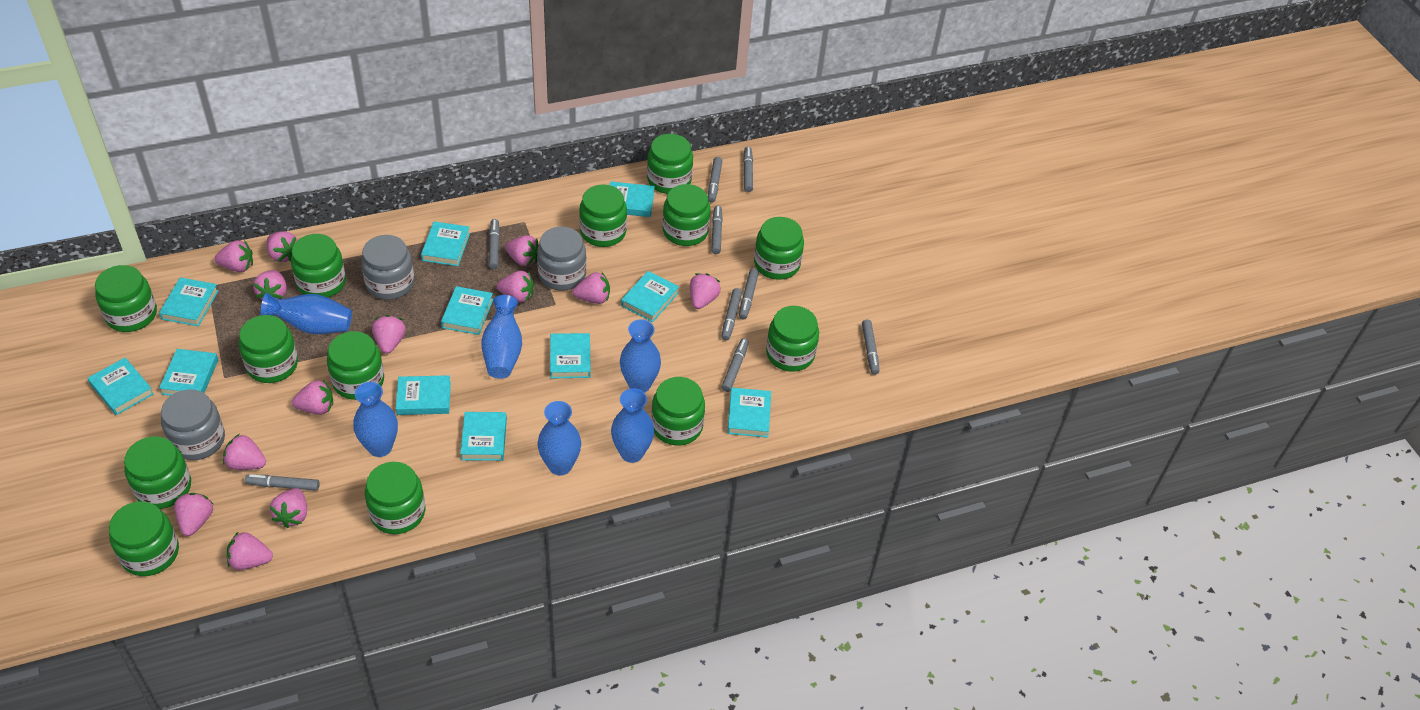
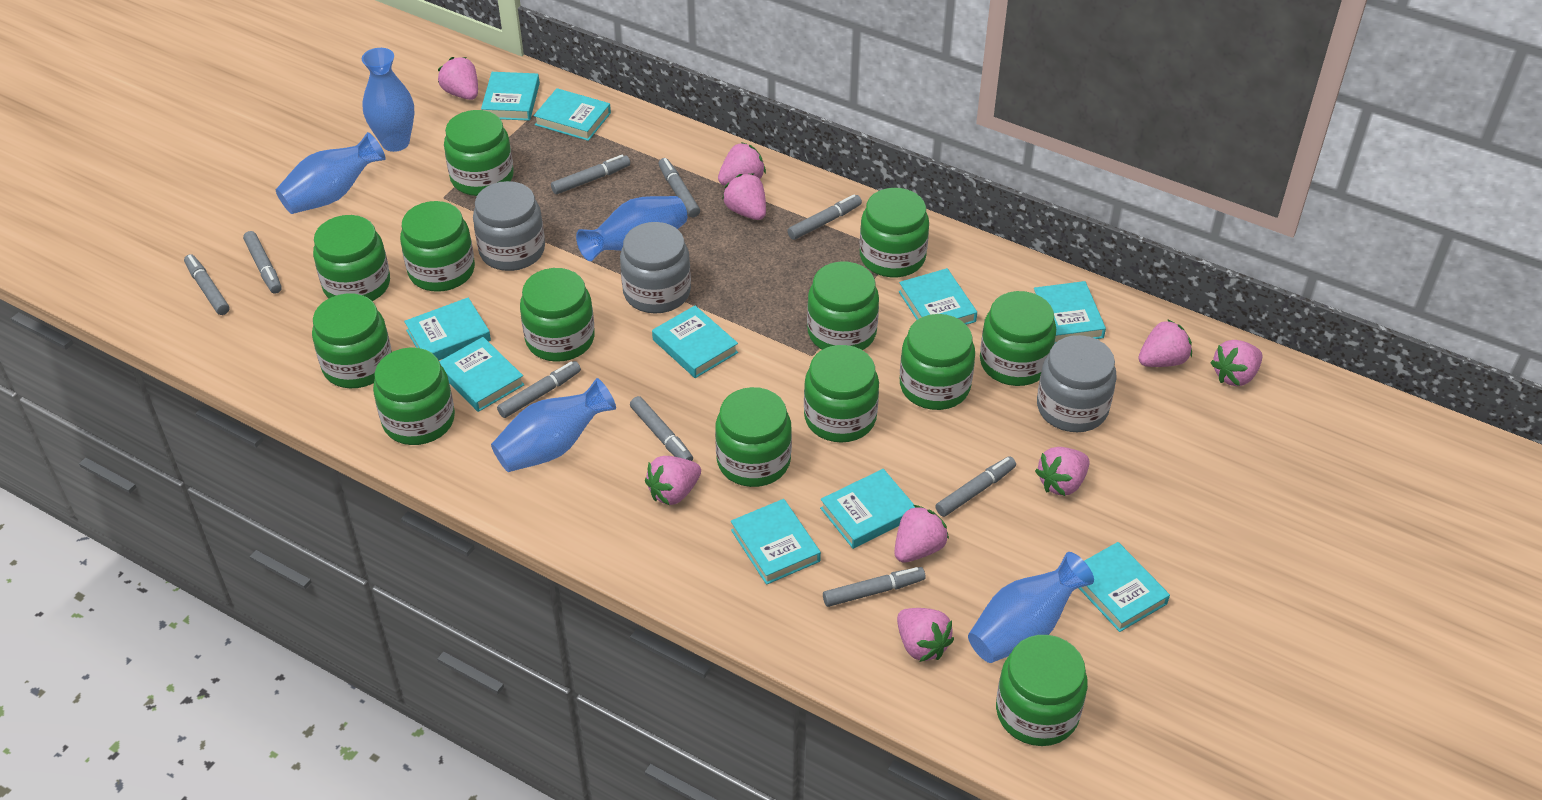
blue vase: [261,293,352,334] [353,382,398,457] [481,295,522,379] [538,401,581,475] [611,388,654,463] [620,319,661,393] = 6 -> [276,132,386,214] [362,48,414,152] [491,378,616,472] [576,196,687,261] [968,552,1094,663] = 5
pink strawberry: [174,493,213,536] [215,240,253,272] [223,434,266,470] [227,531,273,570] [253,270,287,300] [266,231,297,262] [270,488,307,528] [292,380,333,415] [372,315,406,354] [497,271,534,303] [505,235,539,267] [573,272,610,304] [690,273,721,309] = 13 -> [438,57,478,100] [645,456,701,506] [718,142,766,186] [722,173,766,220] [894,505,949,563] [897,608,954,662] [1035,447,1090,496] [1138,319,1192,367] [1210,340,1262,386] = 9
turquoise book: [88,357,154,415] [159,277,219,326] [159,349,218,396] [396,375,451,415] [421,221,470,266] [441,286,493,335] [460,412,507,461] [550,333,591,378] [610,181,655,217] [621,271,679,322] [727,388,771,438] = 11 -> [404,298,491,360] [439,337,525,412] [481,72,540,121] [534,88,611,141] [652,306,738,378] [731,499,821,585] [820,469,915,549] [899,268,977,325] [1034,281,1106,343] [1079,542,1170,632] = 10

